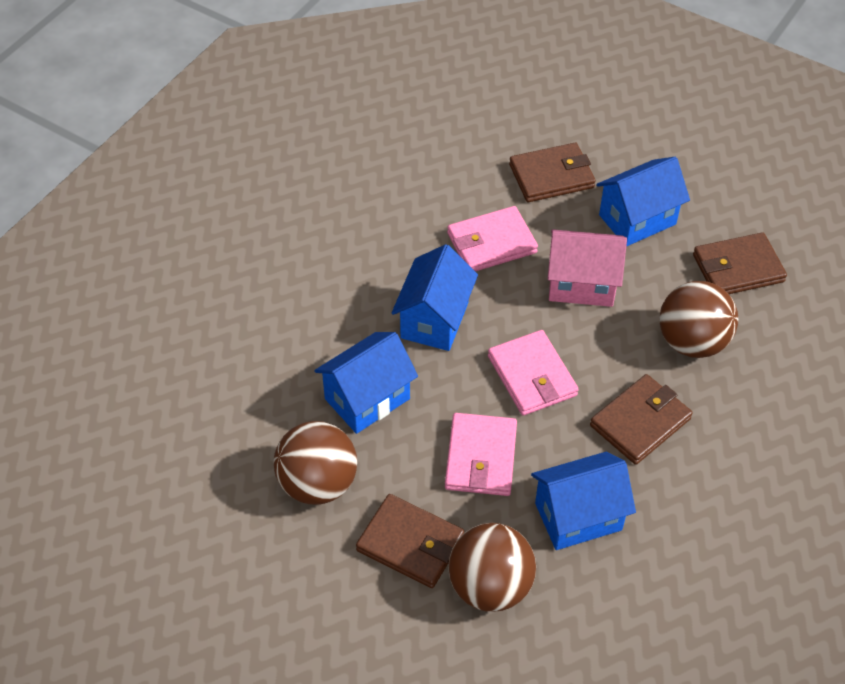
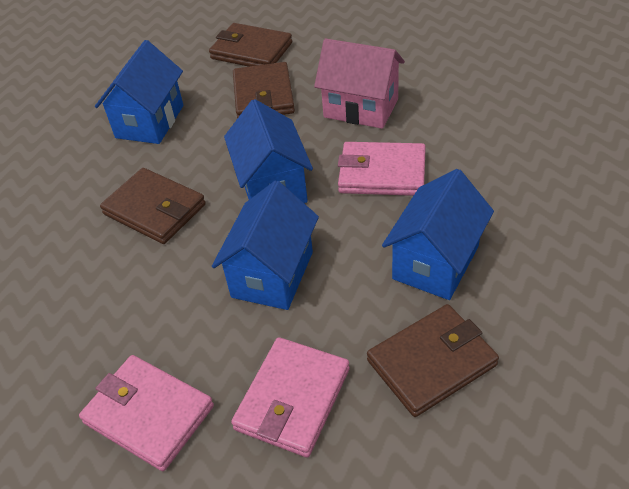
brown ball: [274,421,357,505] [448,523,536,612] [660,281,738,358] = 3 -> none = 0

